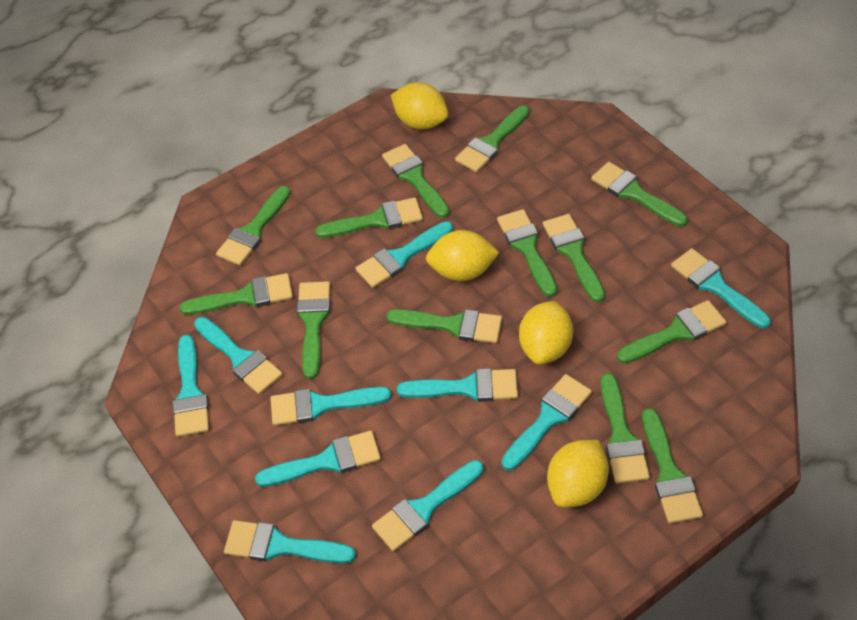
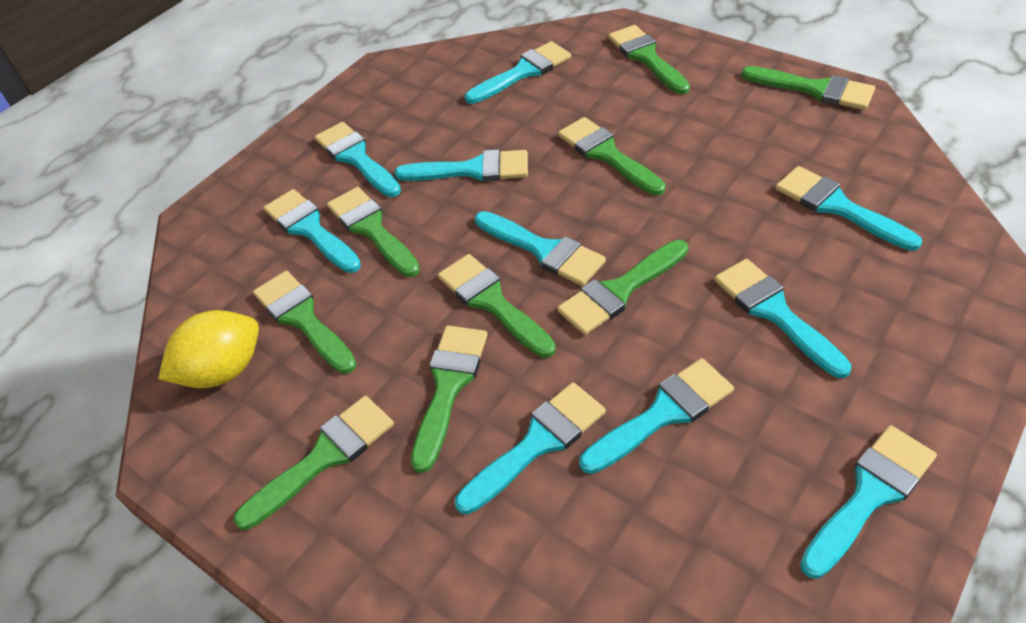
green brush: [180,273,293,315] [216,186,291,266] [297,281,330,379] [315,197,423,238] [382,144,449,218] [386,309,502,343] [455,105,530,172] [497,209,557,297] [543,214,605,302] [591,162,688,227] [600,373,650,483] [617,300,727,363] [642,408,703,524] = 13 -> [233,396,394,530] [253,271,357,374] [327,187,420,277] [411,326,488,473] [438,254,556,358] [557,240,688,335] [558,117,666,195] [608,25,690,94] [741,66,875,110] = 9
yellow lemon: [391,82,448,129] [426,230,500,281] [519,301,573,365] [547,440,609,508] = 4 -> [158,310,259,388] = 1

